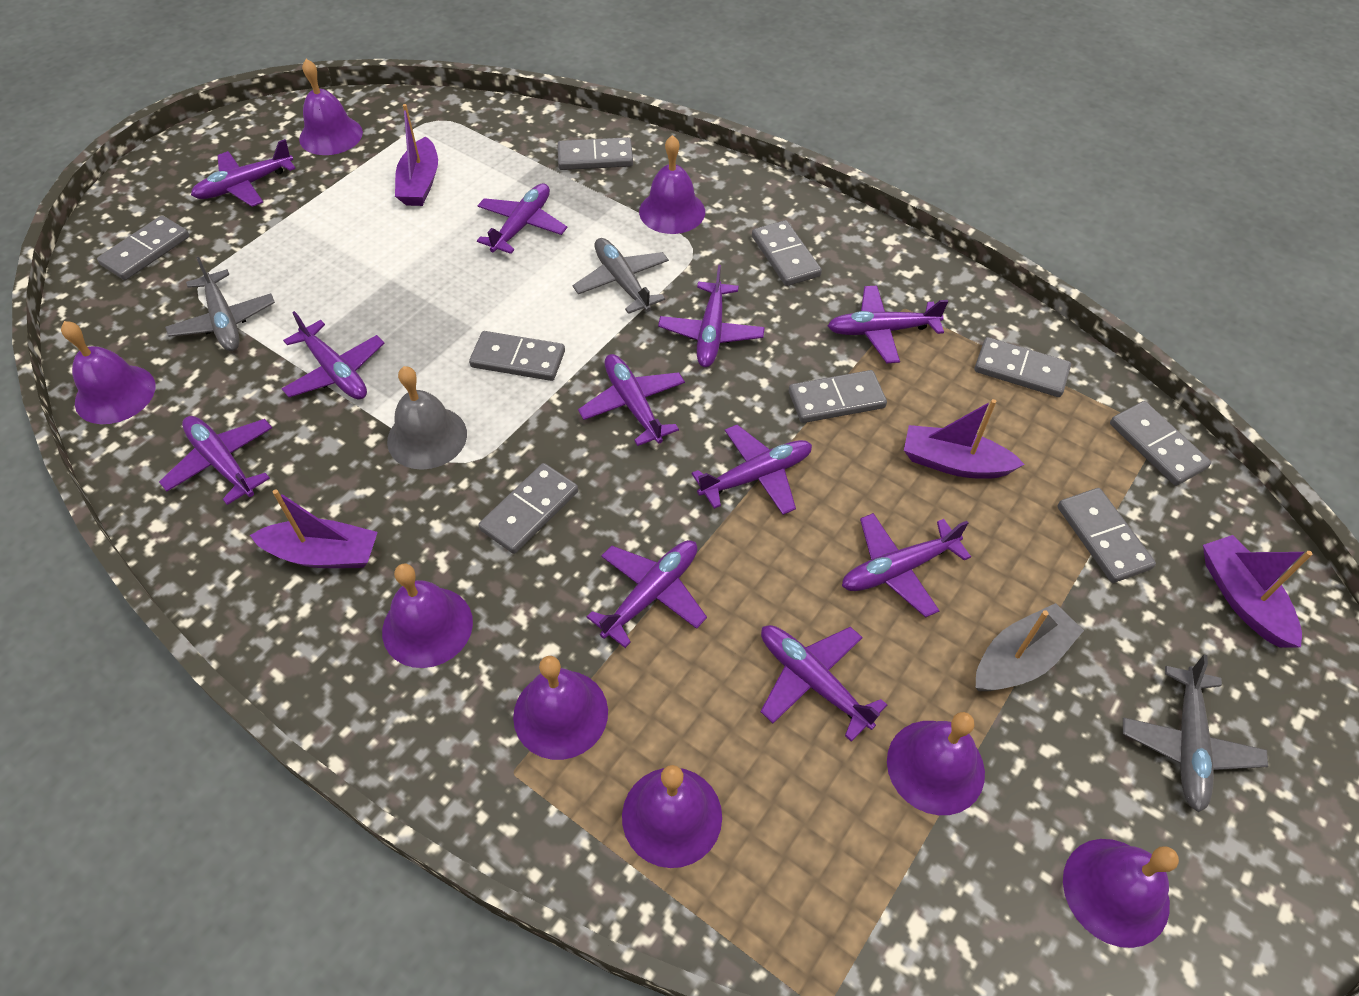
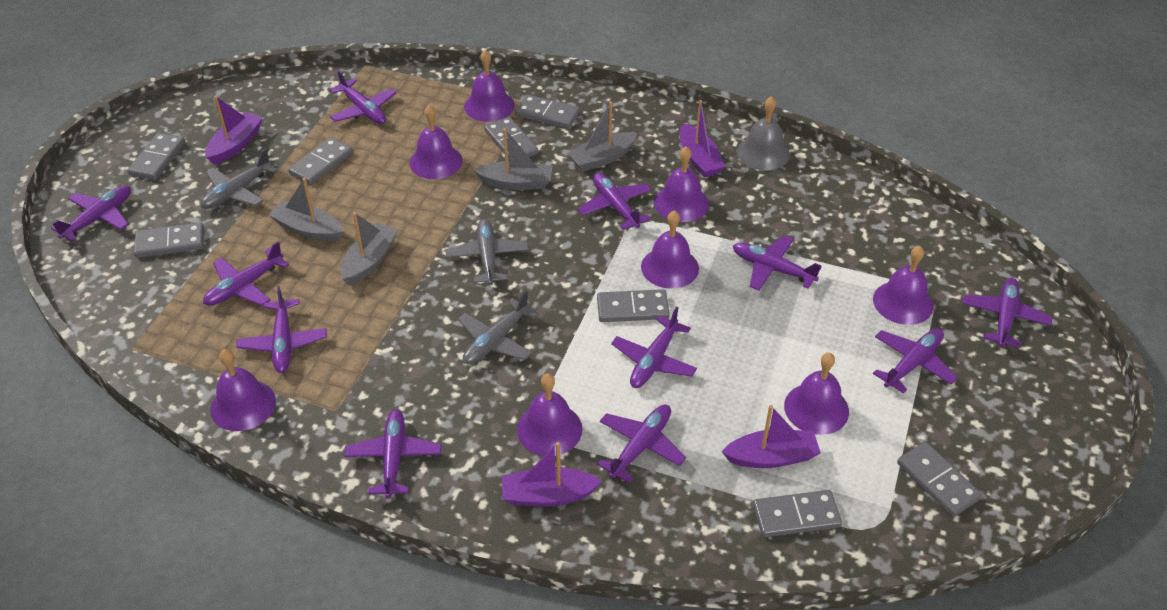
grey boat: [976,603,1084,691] = 1 -> [269,178,344,241] [340,212,398,285] [474,128,552,190] [567,102,638,172] = 4
grey domino: [97,215,189,280] [469,331,565,381] [478,463,578,554] [558,137,633,170] [752,220,822,286] [789,370,887,423] [974,337,1071,397] [1058,488,1156,583] [1110,401,1211,486] = 9 -> [127,133,185,180] [134,222,204,258] [288,137,353,185] [484,117,538,159] [515,94,580,129] [597,289,670,322] [753,490,842,537] [897,442,982,517] = 8

